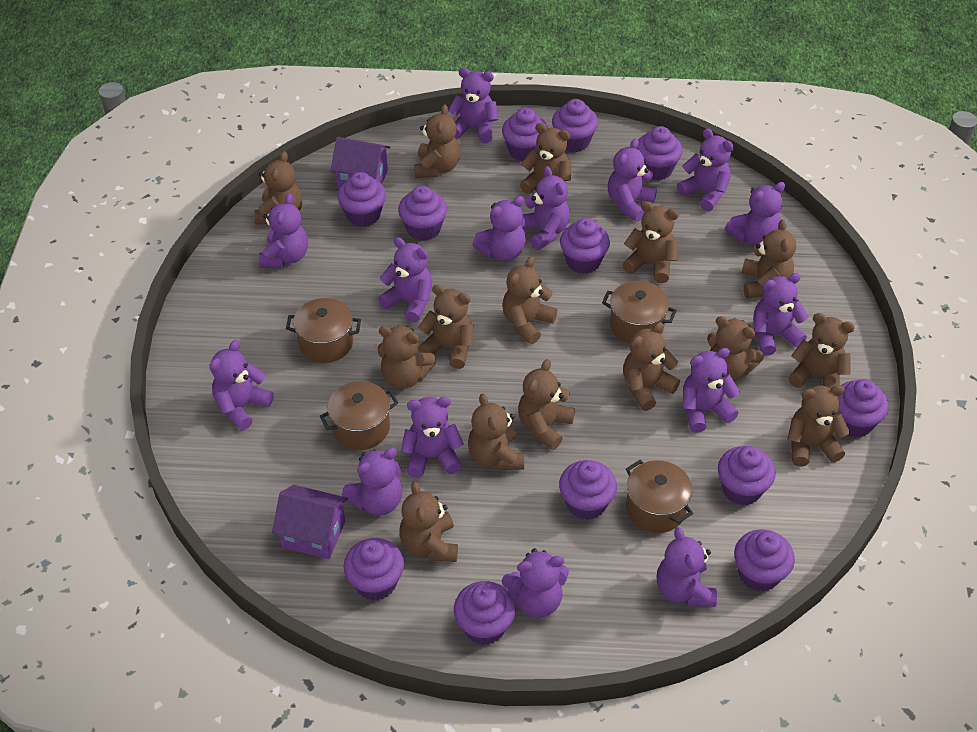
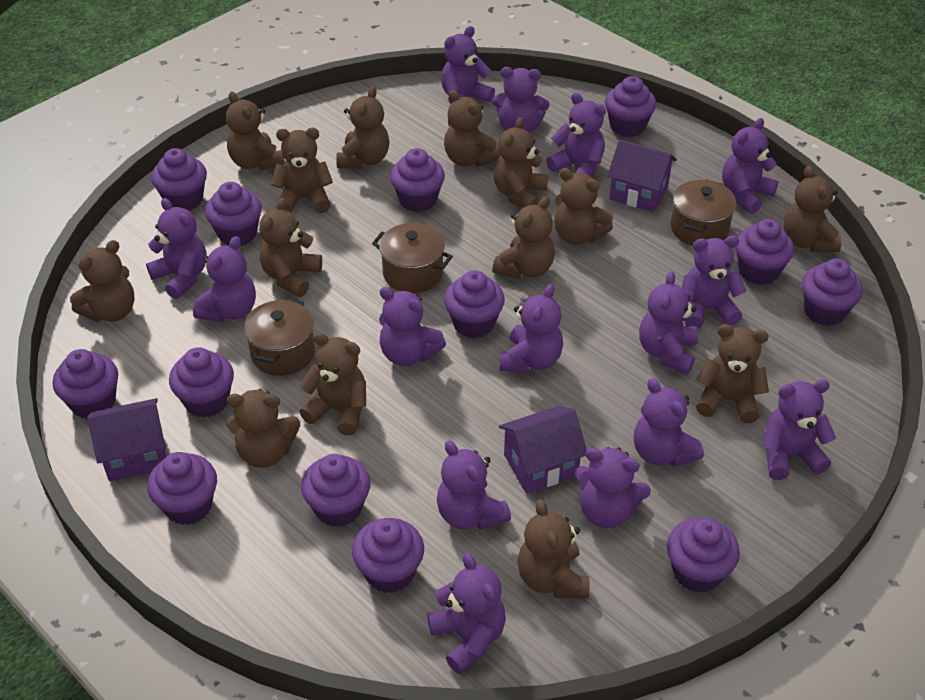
brown pot: [286,298,361,363] [320,381,398,450] [602,281,677,344] [626,460,693,533] = 4 -> [244,298,315,376] [372,223,453,293] [671,180,737,246] = 3
brown teddy bear: [254,151,303,225] [378,326,436,389] [399,481,458,562] [414,105,460,178] [418,285,474,369] [468,394,524,470] [502,257,557,344] [518,359,575,450] [520,123,571,194] [622,201,679,283] [623,322,680,411] [707,316,764,381] [742,219,796,299] [788,313,855,389] [788,385,850,467] = 15 -> [70,240,135,322] [226,91,285,171] [226,389,300,468] [259,197,322,297] [271,128,333,213] [299,332,366,436] [336,86,389,169] [444,90,501,167] [492,196,555,279] [493,117,548,208] [518,499,589,598] [554,168,613,245] [696,324,769,424] [783,166,841,252] = 14
purple cupcake: [337,172,386,227] [344,538,404,601] [398,186,447,241] [454,581,515,645] [502,108,548,161] [552,99,598,153] [559,460,617,520] [560,218,610,274] [636,126,682,181] [718,446,776,505] [734,529,795,592] [837,379,888,438] = 12 -> [53,349,118,419] [147,452,217,525] [151,148,207,211] [169,347,234,418] [205,182,262,246] [301,454,370,527] [352,518,424,593] [390,148,445,212] [444,270,505,338] [605,76,656,137] [667,518,740,593] [735,219,794,285] [801,258,863,326] = 13
purple house: [272,485,348,559] [331,137,390,189] = 2 -> [87,398,166,481] [499,406,587,493] [607,140,677,212] = 3

